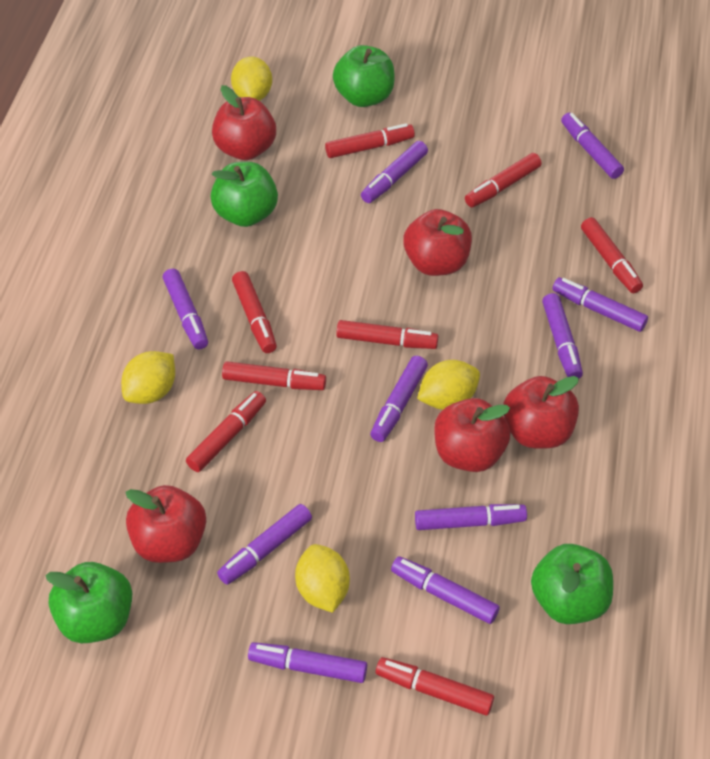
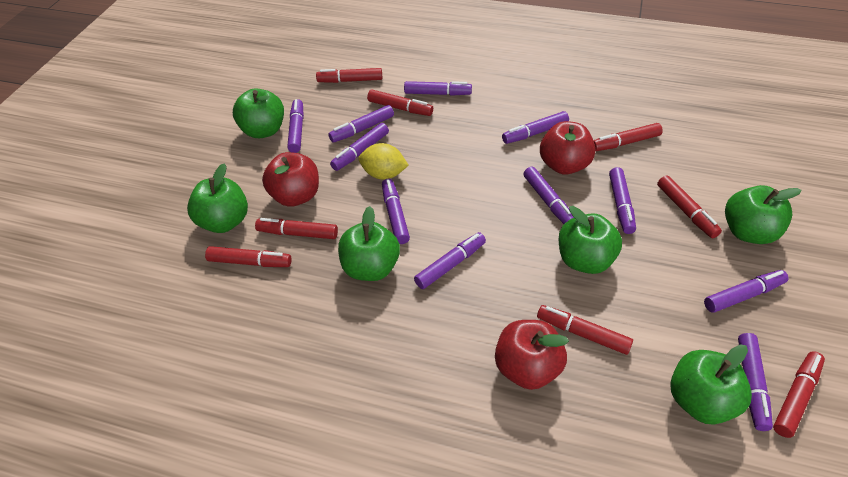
green apple: [45,562,132,643] [211,162,278,227] [333,45,395,107] [531,544,613,624] = 4 -> [187,163,248,233] [233,88,284,138] [338,206,400,281] [559,206,622,274] [670,345,752,424] [725,185,801,244] = 6
purple marker: [163,268,208,350] [217,504,312,585] [248,642,367,683] [361,141,428,203] [370,356,428,442] [391,556,500,624] [415,504,527,530] [542,293,583,379] [552,277,648,332] [561,112,624,179] = 10 -> [287,99,304,153] [328,105,394,143] [330,123,389,171] [382,179,410,244] [404,81,472,96] [414,232,486,289] [502,111,569,144] [523,167,574,224] [609,167,636,234] [704,270,789,313] [738,333,773,431] = 11
red apple: [125,485,206,563] [212,85,276,160] [403,209,472,276] [434,398,510,472] [503,376,579,449] = 5 -> [262,152,319,207] [495,320,569,390] [540,121,595,175] = 3
yellow lemon: [121,351,175,404] [231,56,272,101] [295,544,350,613] [417,360,480,410] = 4 -> [358,143,409,180] = 1

